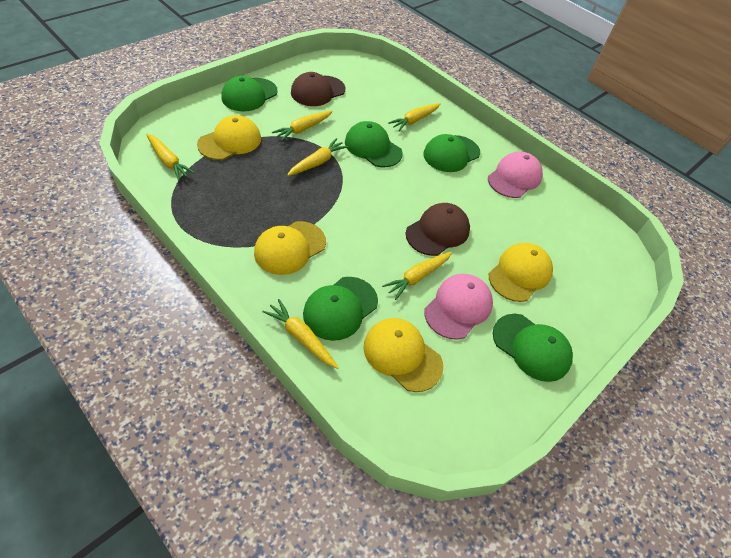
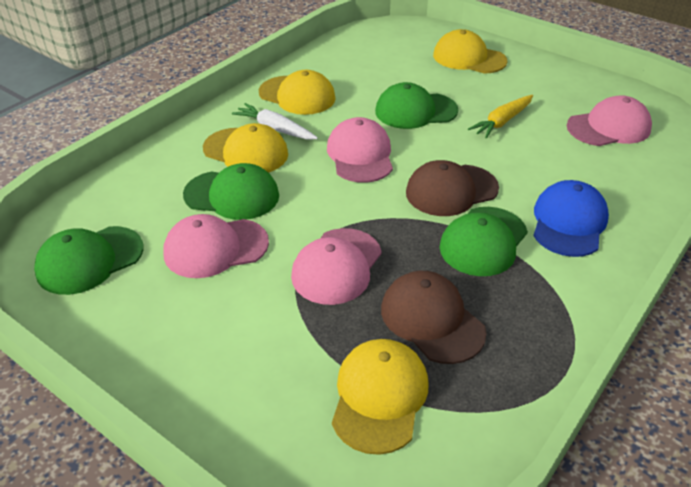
blue cap: none = 0 -> [533,180,609,257] = 1
green cap: [222,76,278,111] [303,277,378,341] [345,121,403,167] [423,134,480,172] [493,314,573,382] = 5 -> [34,226,144,295] [183,163,279,220] [375,82,458,129] [439,207,528,276] = 4
pink cap: [424,274,493,340] [488,152,543,198] = 2 -> [163,214,269,278] [291,228,382,305] [327,117,393,183] [567,95,652,146] = 4
white carrot: none = 0 -> [232,103,318,140] = 1
yellow carrot: [146,133,195,180] [262,299,339,369] [272,111,333,141] [287,138,348,176] [382,251,452,300] [388,103,441,131] = 6 -> [468,95,533,139] = 1

